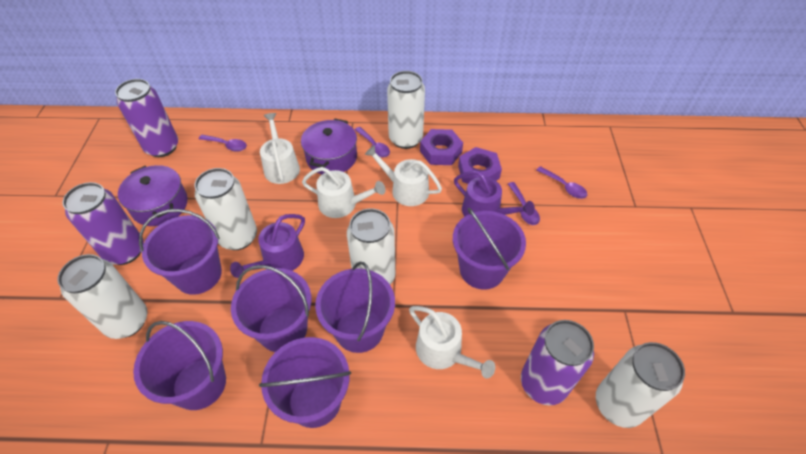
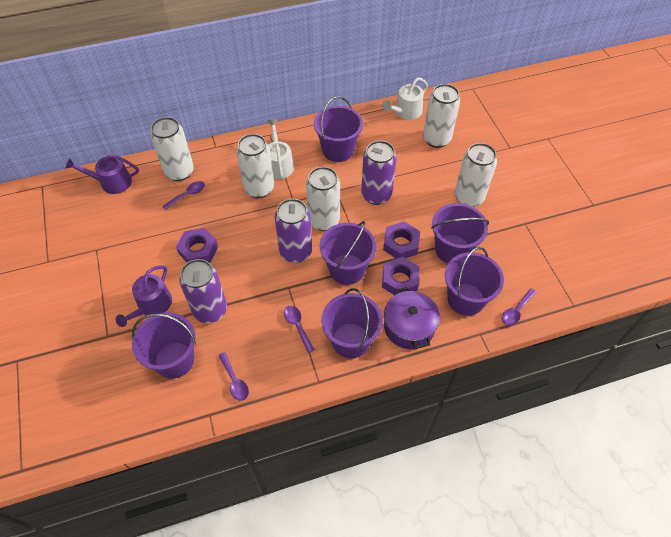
purple nut: [420,129,463,165] [458,147,502,184] = 2 -> [176,228,218,263] [382,257,420,295] [383,222,420,259] = 3
purple pot: [118,165,188,226] [301,119,357,174] = 2 -> [384,287,440,349] = 1
white watering can: [260,113,300,184] [302,167,385,218] [365,145,442,206] [409,306,495,379] = 4 -> [268,119,294,179] [382,78,428,120] = 2

